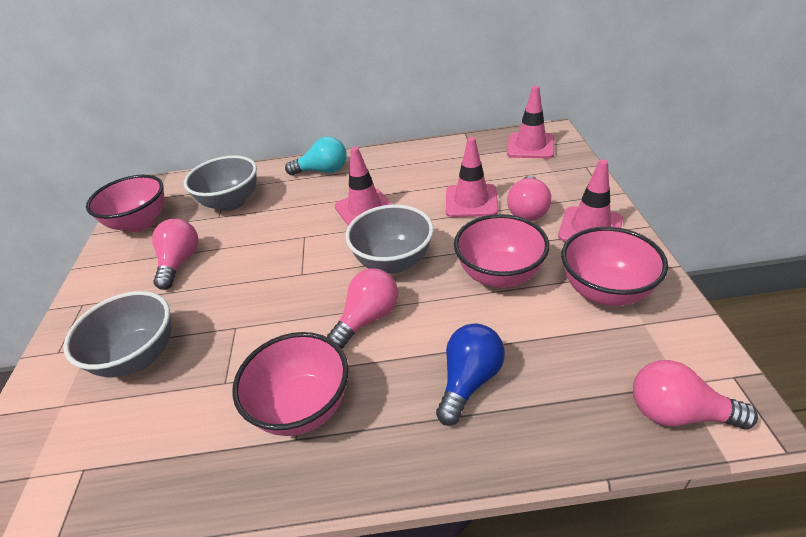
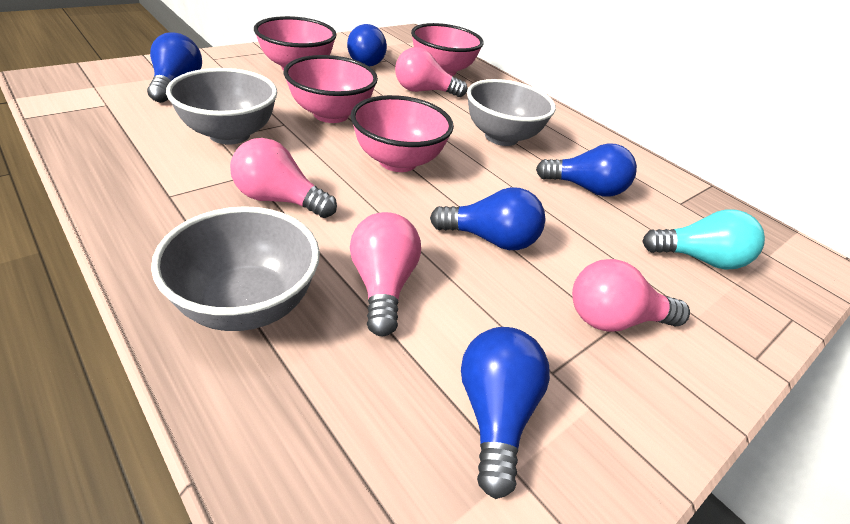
blue light bulb: [436,323,505,426] = 1 -> [147,32,202,103] [347,24,387,67] [430,187,546,250] [461,327,550,499] [536,143,637,197] = 5
pink traffic cone: [335,147,393,226] [446,137,499,217] [507,86,554,159] [558,159,623,242] = 4 -> none = 0

